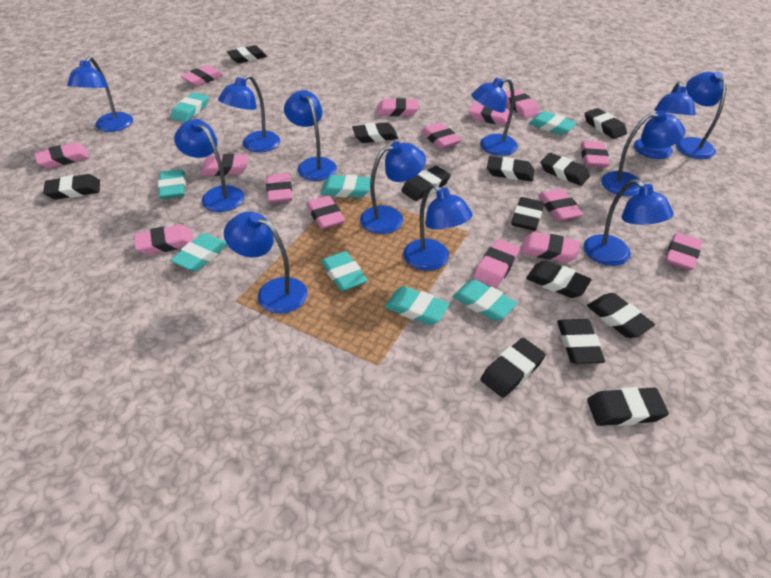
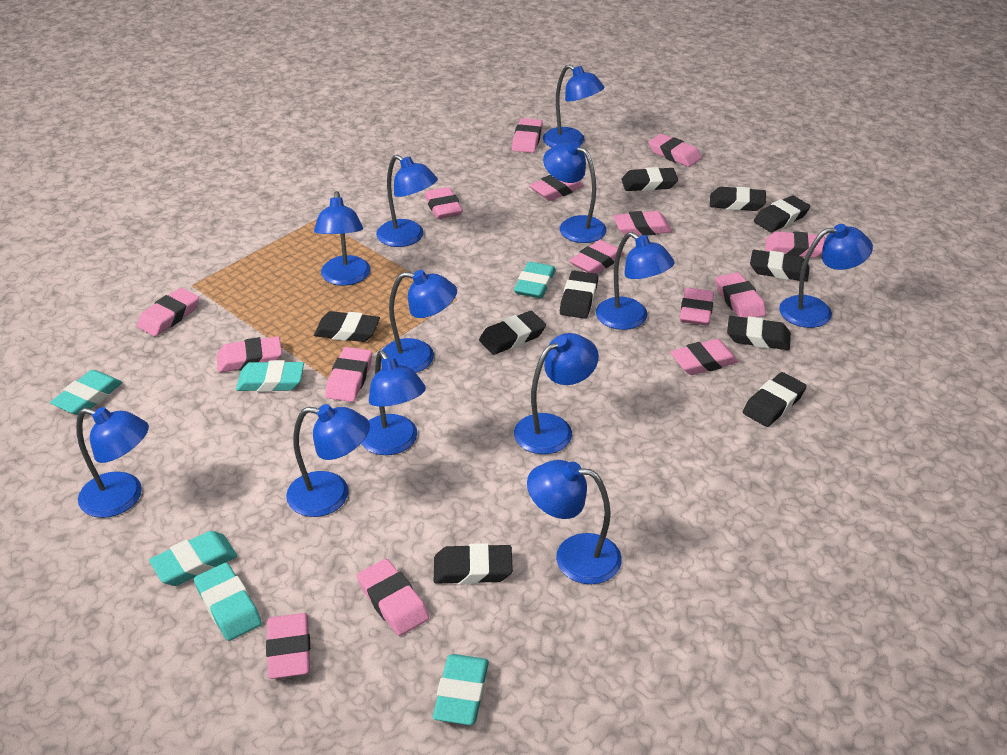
black eraser: [43,174,100,199] [227,45,267,63] [352,122,398,143] [401,166,451,201] [480,338,546,398] [487,156,534,181] [512,197,544,231] [526,260,591,298] [541,153,590,186] [557,319,605,364] [585,108,627,139] [587,293,655,338] [587,387,669,426] = 13 -> [314,311,380,342] [434,543,513,584] [479,311,546,355] [560,271,598,319] [621,167,678,191] [710,187,766,211] [727,316,791,350] [743,372,807,427] [750,250,810,282] [754,196,810,232] = 10
turquoise eraser: [158,169,186,199] [170,233,227,272] [171,93,208,122] [321,175,371,198] [321,251,368,291] [385,286,450,325] [452,279,517,321] [529,111,577,135] = 8 -> [50,370,122,415] [149,531,237,586] [194,563,262,641] [236,360,304,392] [433,654,489,725] [514,262,556,298] = 6

